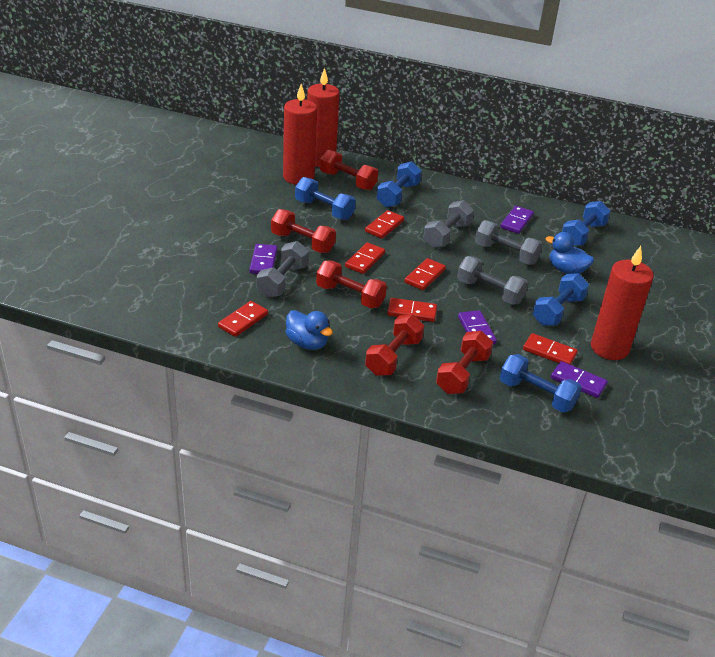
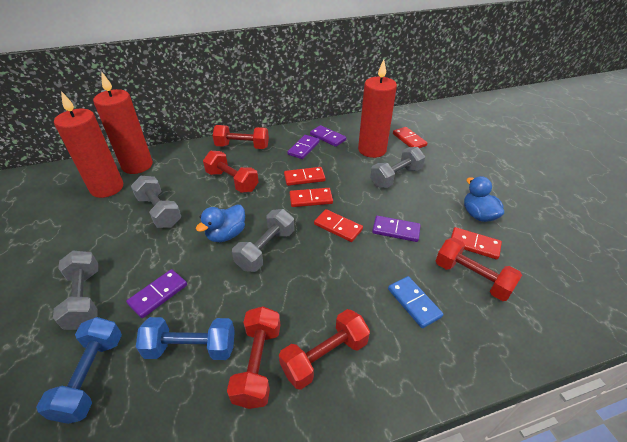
blue domino: none = 0 -> [388,276,443,328] = 1
blue dumbbell: [295,177,356,220] [377,161,422,208] [500,354,582,413] [533,273,589,326] [562,201,611,246] = 5 -> [36,317,122,424] [136,317,235,360] = 2
red domino: [218,301,268,337] [345,243,385,274] [365,210,404,239] [387,298,437,322] [404,258,446,290] [523,333,578,365] = 6 -> [284,167,326,186] [290,188,333,207] [314,209,363,242] [393,127,427,148] [451,227,502,260] = 5

